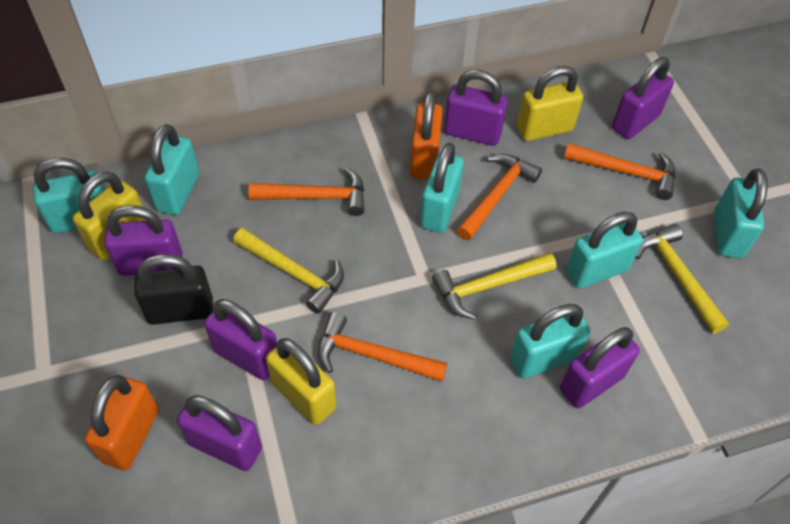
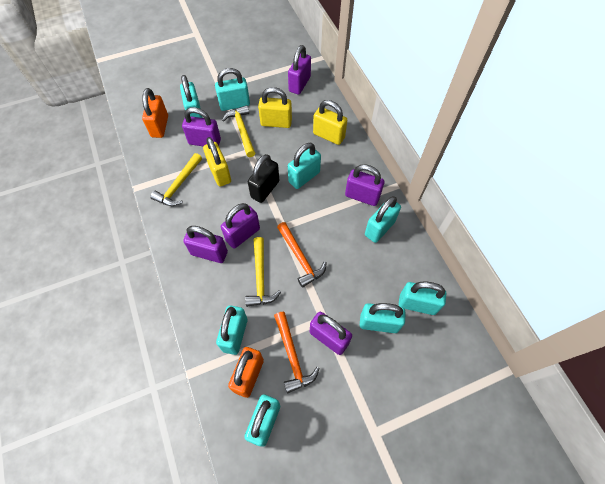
orange hammer: [248,167,365,216] [318,312,447,382] [457,154,542,240] [564,143,676,200] = 4 -> [274,312,319,393] [277,222,327,288] = 2
turquoise padlock: [33,158,105,233] [145,124,199,215] [420,143,464,233] [510,304,590,379] [566,212,643,288] [714,168,768,258] = 6 -> [180,75,203,118] [215,68,250,111] [216,305,248,355] [244,394,280,447] [288,143,321,189] [360,303,405,333] [365,196,401,243] [399,282,446,315] = 8

